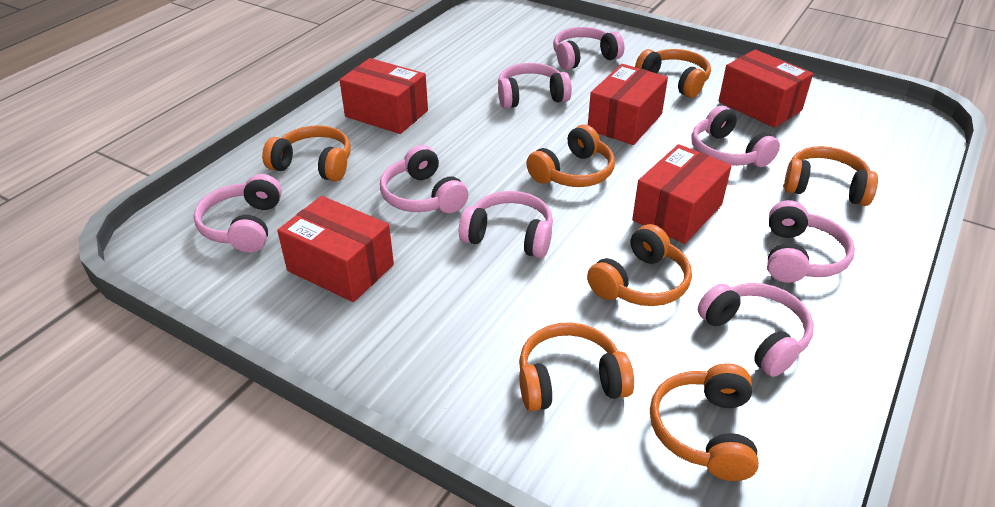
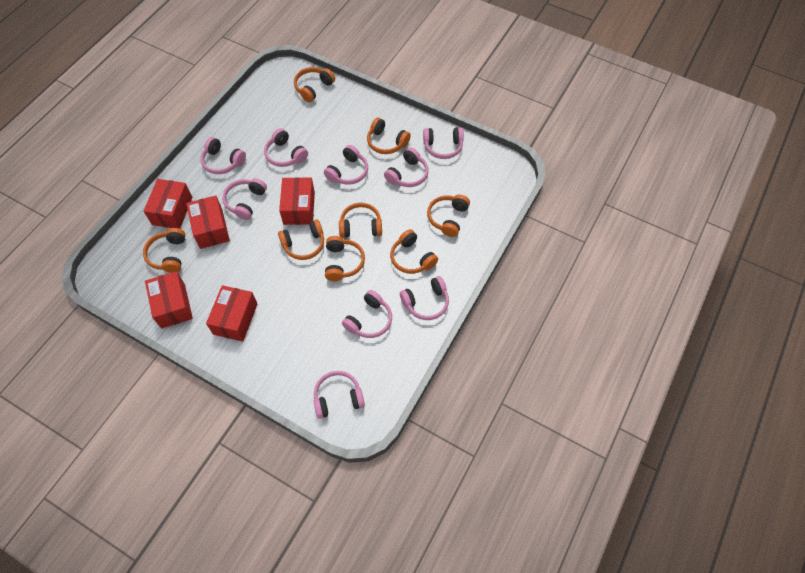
orange headphones: [262,125,351,182] [519,322,634,411] [526,125,615,187] [587,224,692,306] [635,49,711,98] [650,363,759,481] [784,146,878,206] = 7 -> [143,228,185,273] [278,219,324,260] [294,67,335,102] [325,236,365,281] [339,203,382,238] [367,117,411,154] [390,229,438,274] [427,195,470,237] = 8
pink headphones: [194,174,282,253] [380,145,468,213] [459,191,553,258] [498,63,572,109] [553,27,624,70] [691,106,780,167] [698,283,814,377] [767,200,855,283] = 8 -> [201,137,246,174] [222,178,267,220] [264,128,308,167] [313,371,365,419] [324,145,368,185] [342,290,392,338] [384,147,429,187] [400,276,449,320] [423,127,464,159] = 9

